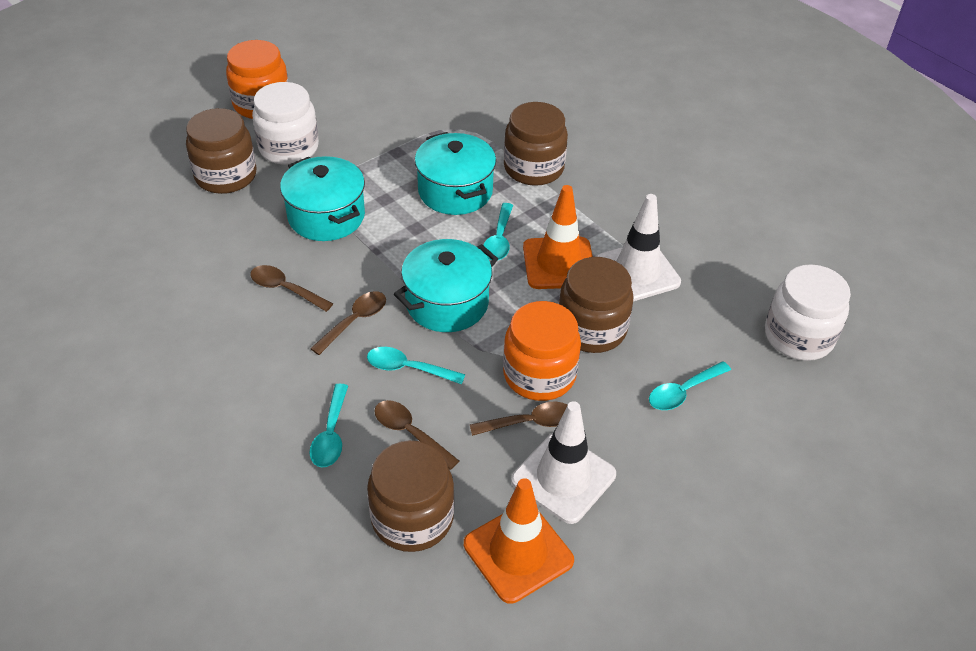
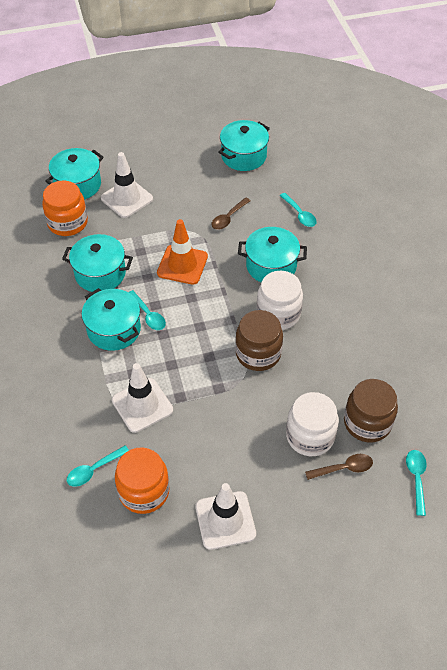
brown jar: [186,108,257,194] [367,440,454,552] [504,102,568,186] [559,257,634,353] = 4 -> [235,310,283,371] [344,379,398,442] = 2
brown spoon: [250,265,333,312] [310,291,386,355] [374,400,459,470] [470,401,567,436] = 4 -> [211,197,251,230] [305,454,373,480] = 2
orange traffic cone: [464,478,574,604] [523,185,593,289] = 2 -> [157,219,208,285] = 1
turquoise pot: [280,156,365,241] [394,239,498,332] [415,132,496,215] = 3 -> [45,148,104,200] [62,234,133,292] [82,288,141,351] [218,120,270,171] [238,227,307,282] = 5
white traffic cone: [511,401,616,524] [596,194,681,301] = 2 -> [101,152,153,218] [112,363,173,433] [195,483,256,550] = 3

